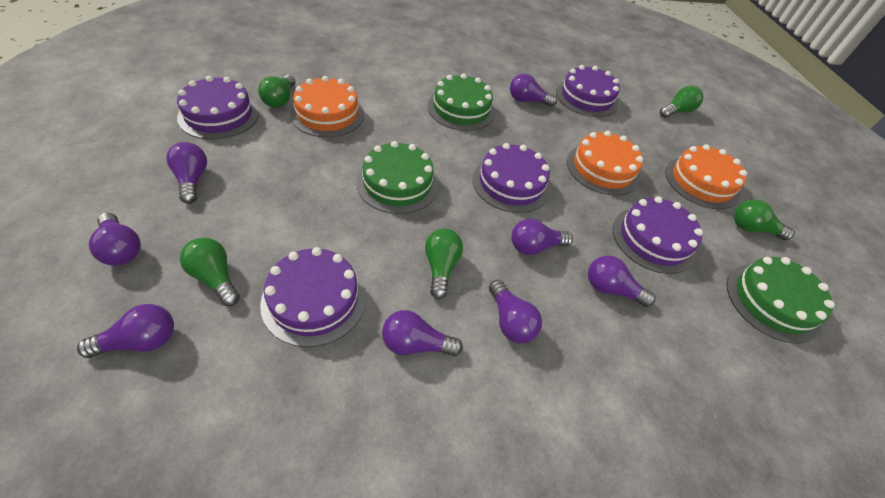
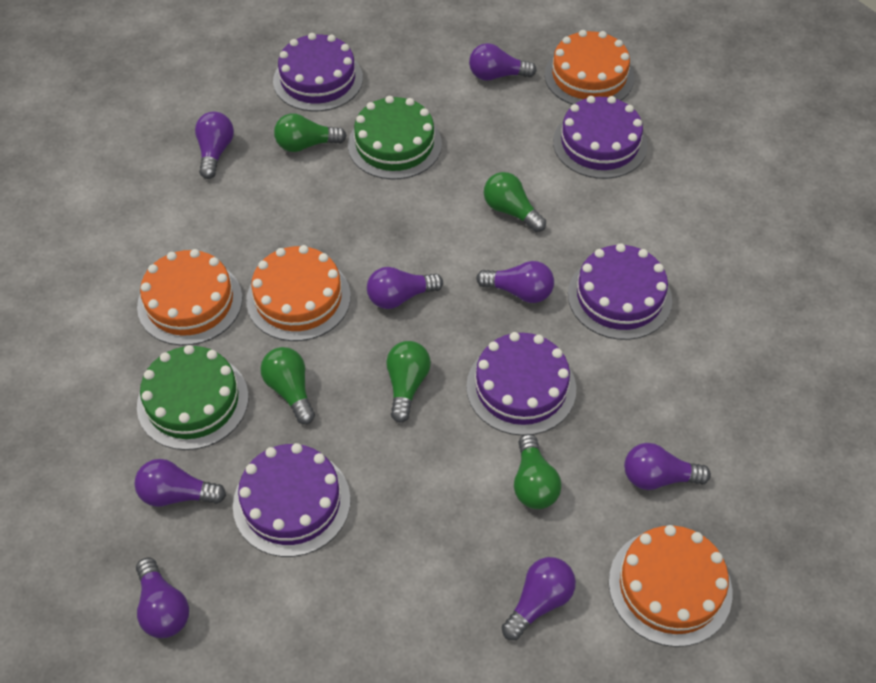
green cake: [356,141,438,214] [428,74,495,131] [727,257,835,344] = 3 -> [137,345,248,450] [348,96,442,180] = 2
orange cake: [290,76,364,137] [567,131,643,195] [665,144,747,209] = 3 -> [137,249,242,345] [246,245,351,341] [545,30,634,105] [609,525,732,647] = 4

